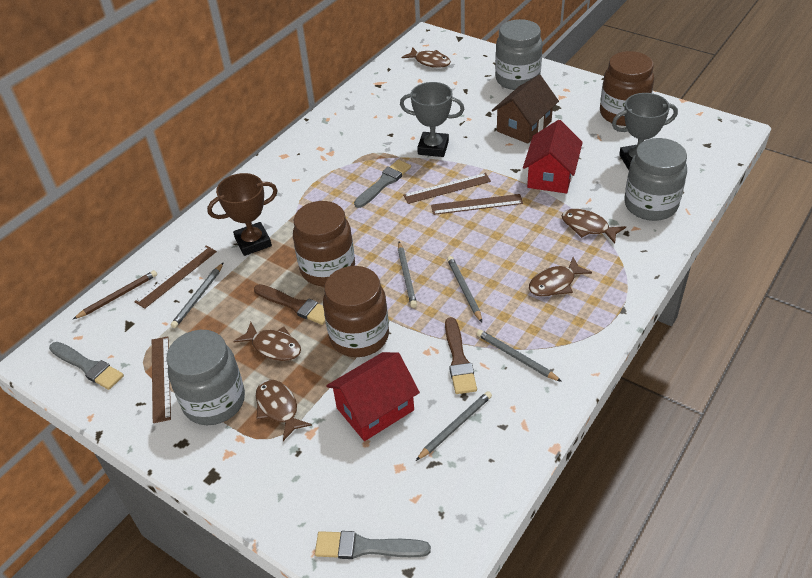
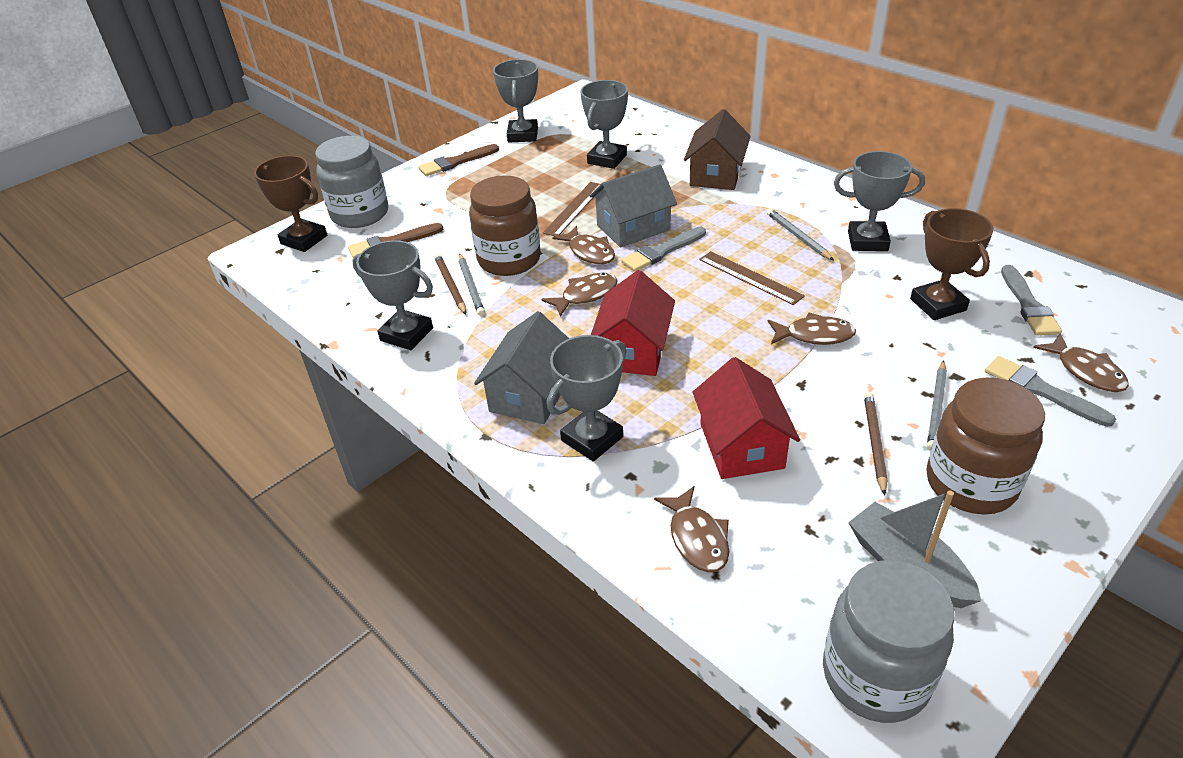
brown jar: [293,201,355,286] [323,266,389,357] [600,51,654,126] = 3 -> [469,175,541,276] [926,378,1045,515] = 2
brown pencil: [73,270,157,319] = 1 -> [434,254,466,314] [864,392,887,496] = 2
brown ruler: [134,245,217,309] [152,337,171,423] [403,173,491,204] [431,194,523,215] = 4 -> [543,182,601,236] [699,251,805,305] = 2
brown trophy: [207,173,278,256] = 1 -> [254,155,327,252] [910,208,994,320] = 2
grey boat: none = 0 -> [848,490,981,608] = 1
grey house: none = 0 -> [474,311,569,424] [590,164,677,247] = 2
grey jar: [166,330,245,425] [495,19,543,90] [624,138,687,221] = 3 -> [315,136,388,228] [823,560,954,723] = 2
grey pencil: [171,262,224,328] [398,242,417,308] [416,391,492,461] [447,256,482,322] [477,330,562,382] = 5 -> [459,253,485,316] [767,208,834,260] [927,360,947,451] = 3
grey trophy: [400,82,464,157] [612,93,678,170] = 2 -> [352,240,433,350] [493,59,538,143] [547,335,627,462] [580,80,628,169] [834,151,925,251] = 5

